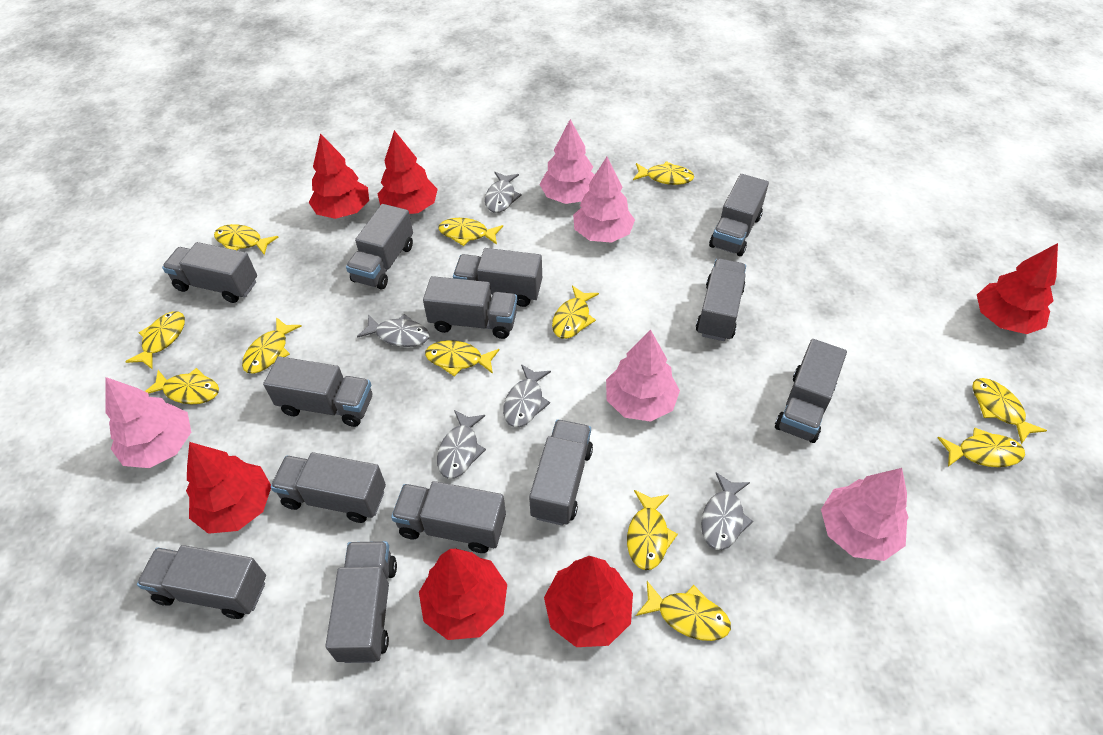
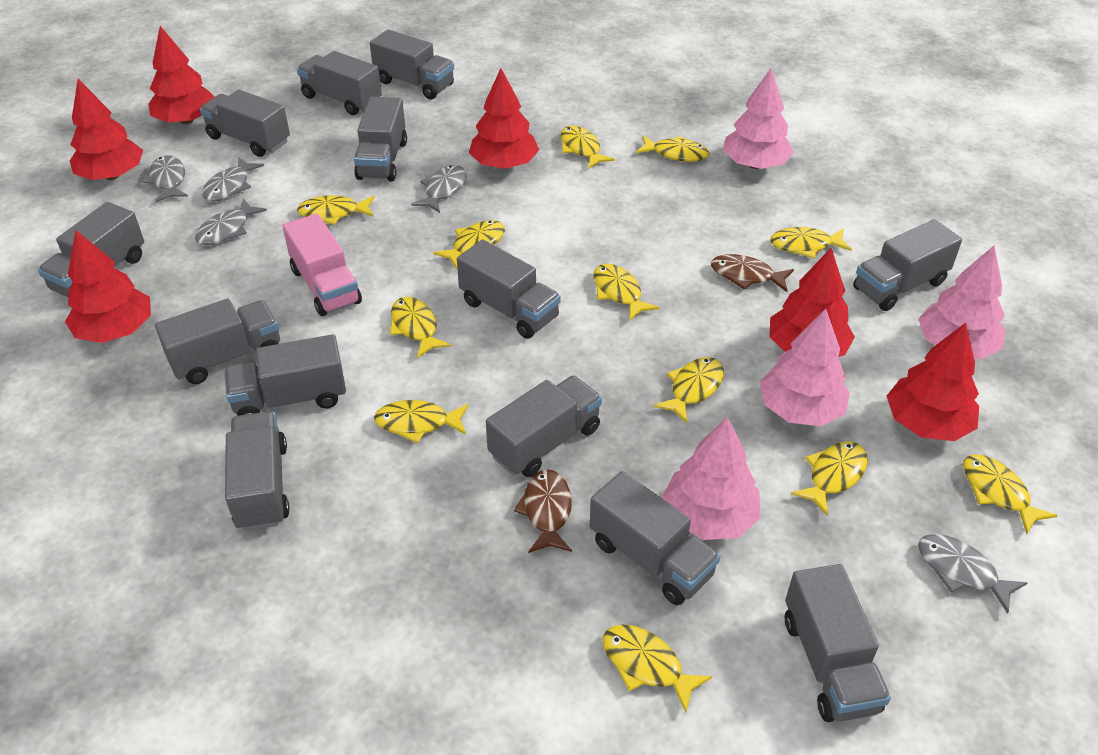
brown fish: none = 0 -> [514,469,572,553] [711,254,794,292] = 2
pink tree: [105,377,191,468] [539,119,595,204] [573,157,635,243] [606,329,680,422] [821,468,909,561] = 5 -> [662,417,761,540] [723,68,794,169] [760,309,850,426] [918,246,1005,359] = 4
pink truck: none = 0 -> [282,213,362,316] = 1

